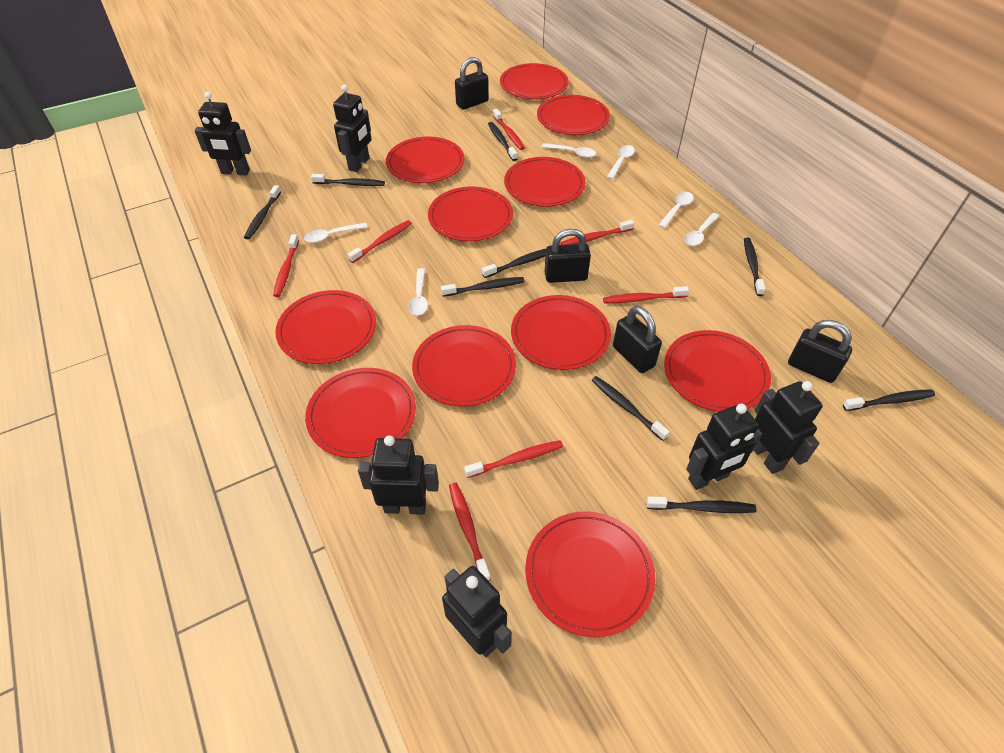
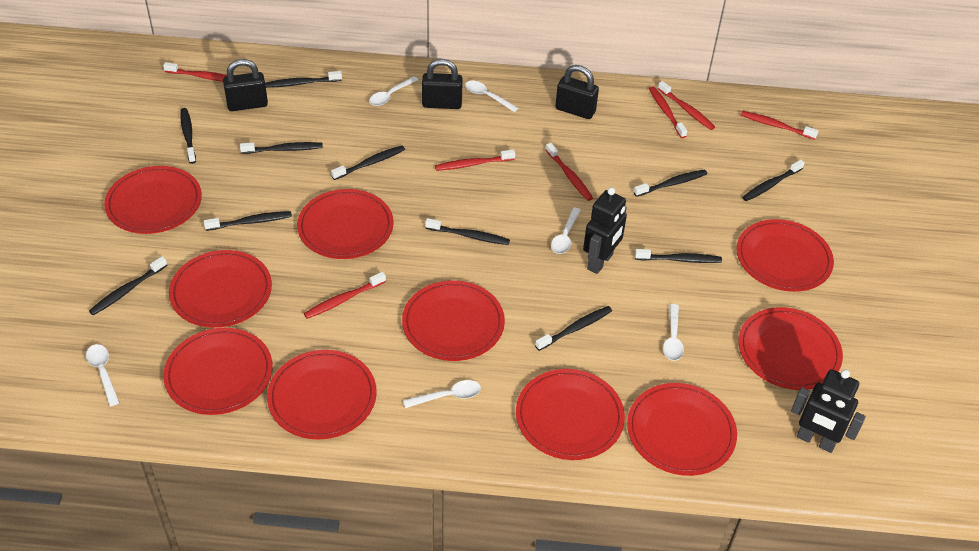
black padlock: [455,57,489,110] [545,229,591,283] [613,306,662,373] [788,320,852,383] = 4 -> [223,59,268,111] [422,59,463,109] [555,65,599,119] = 3
black robot: [194,92,251,176] [333,85,372,172] [358,435,439,515] [442,566,512,657] [686,404,762,490] [753,381,823,474] = 6 -> [583,187,627,274] [791,369,866,453] = 2
black toothbrush: [244,185,281,239] [311,174,385,186] [441,277,525,297] [482,249,546,278] [488,122,517,161] [591,376,670,441] [646,496,756,513] [744,238,766,296] [843,389,935,411] = 9 -> [89,256,167,315] [180,108,196,164] [204,211,292,231] [240,142,323,154] [265,71,342,88] [331,146,405,180] [425,218,510,245] [535,306,612,351] [634,169,707,197] [635,249,722,263] [742,160,805,201] = 11
red plate: [275,290,376,364] [305,368,416,458] [386,137,465,183] [412,325,516,406] [428,187,513,241] [500,63,569,99] [504,157,585,207] [511,295,611,370] [525,511,655,637] [537,95,610,135] [664,330,771,412] = 11 -> [104,166,202,234] [163,328,273,415] [169,250,272,328] [267,350,377,439] [297,189,394,259] [402,280,505,361] [516,369,625,460] [627,383,737,476] [736,219,834,292] [739,307,843,390] = 10

